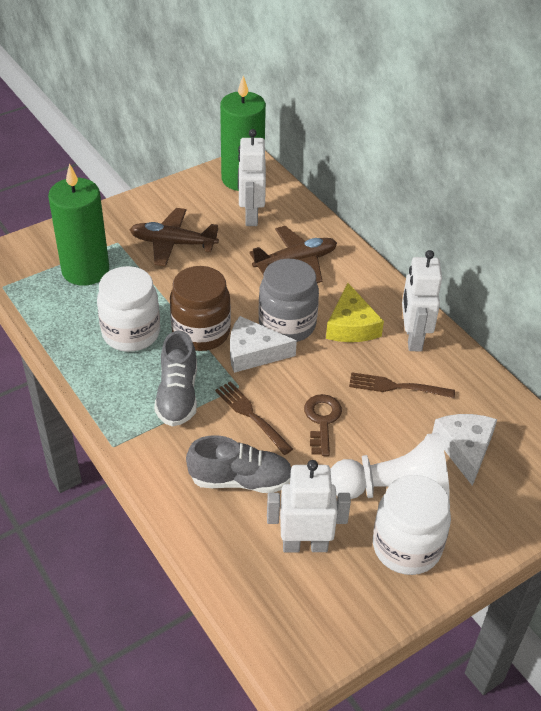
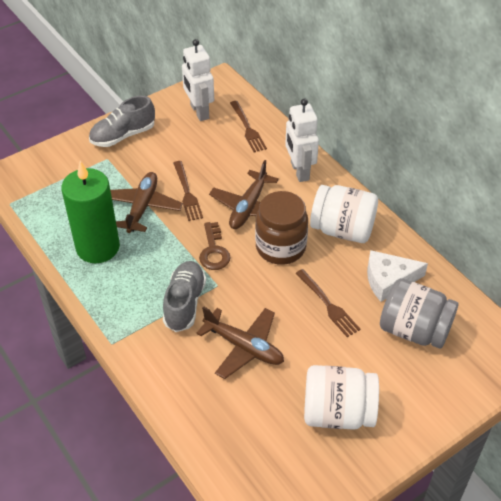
brown fork: [215,382,293,455] [349,372,455,398] = 2 -> [173,161,203,221] [230,101,267,152] [295,269,360,337] = 3
brown plane: [130,208,219,267] [249,226,337,283] = 2 -> [110,172,183,233] [196,306,284,379] [209,160,279,229] = 3
green candle: [48,163,109,286] [220,76,266,191] = 2 -> [61,161,120,263] = 1
white cheese: [230,316,297,373] [432,414,497,486] = 2 -> [367,250,428,302] = 1
white pawn: [330,433,450,499] = 1 -> none = 0
white robot: [238,129,266,226] [267,460,351,552] [402,250,442,352] = 3 -> [182,39,214,121] [285,99,319,182] = 2
yellow cheese: [326,283,384,342] = 1 -> none = 0

